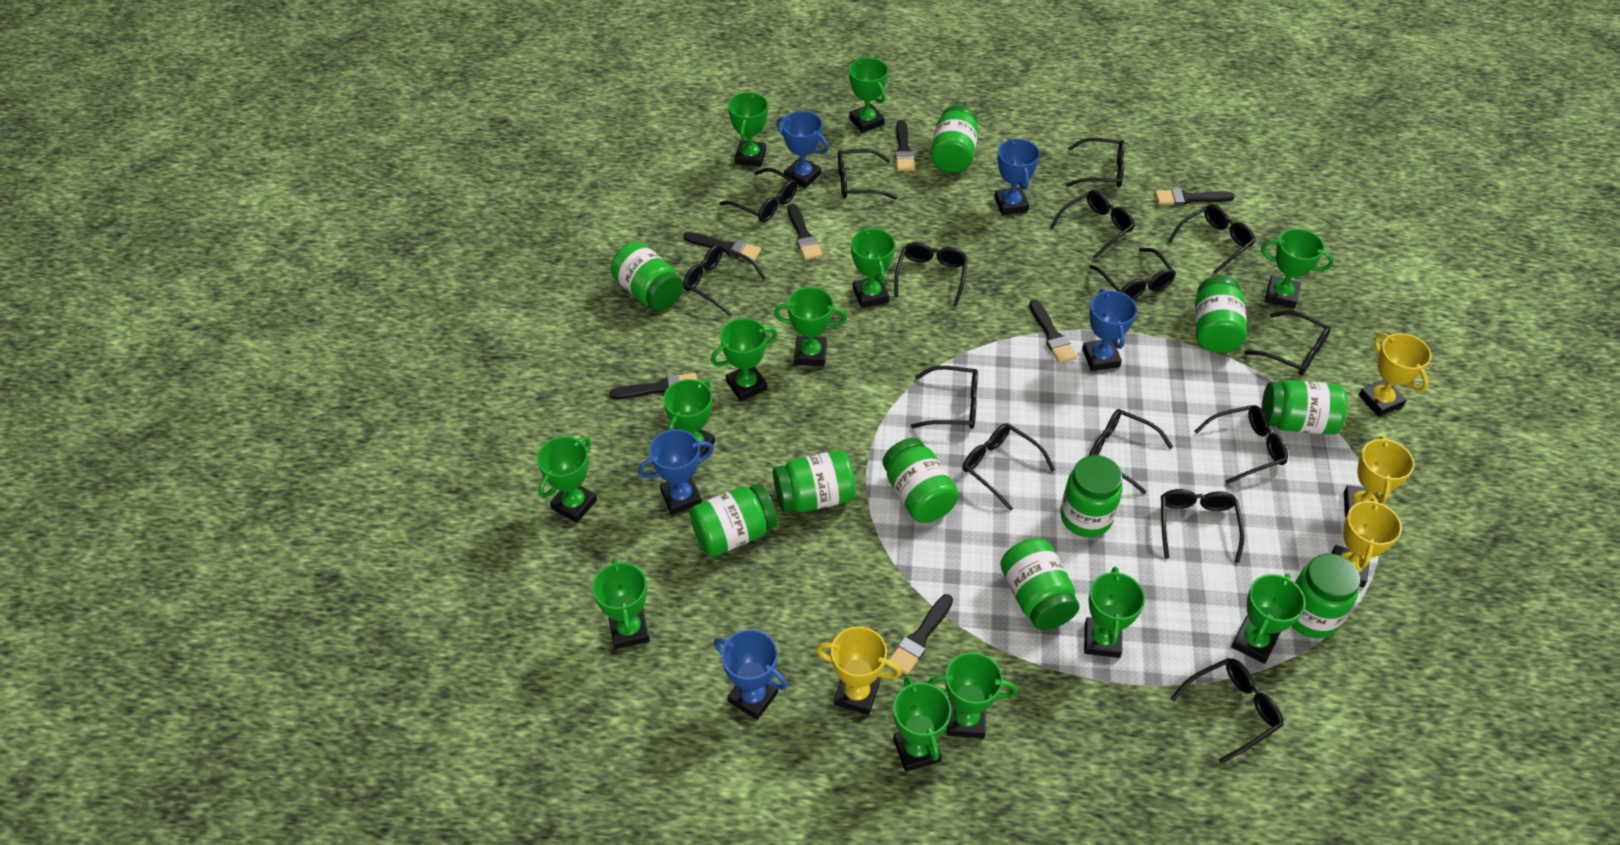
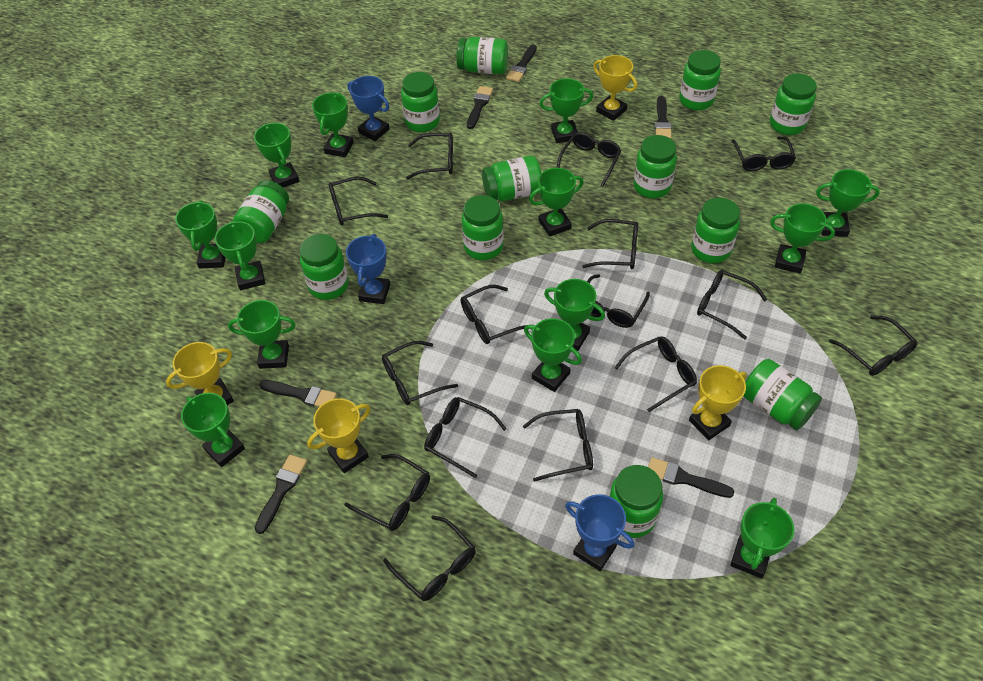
black brush: [610,373,697,399] [683,232,761,261] [788,204,823,260] [889,594,953,675] [895,120,915,171] [1029,300,1077,363] [1155,189,1235,205] = 7 -> [254,455,307,534] [259,380,337,407] [467,86,493,129] [506,44,537,82] [648,457,734,498] [655,96,672,139] = 6
blue trophy: [638,429,714,515] [714,629,788,720] [776,111,829,188] [994,138,1040,215] [1082,289,1137,371] = 5 -> [346,234,390,304] [348,76,390,141] [565,494,634,571] = 3
green jar: [611,242,683,311] [690,484,778,557] [773,450,856,513] [882,438,959,523] [931,105,978,173] [1000,538,1080,630] [1060,455,1123,537] [1195,276,1247,353] [1262,380,1347,435] [1291,554,1361,638] = 10 -> [233,180,289,243] [300,234,349,300] [401,72,440,132] [456,37,508,74] [462,195,503,260] [482,156,541,201] [609,465,663,538] [633,135,677,198] [679,50,721,110] [691,198,740,263] [743,359,822,430] [770,74,817,135] = 12

